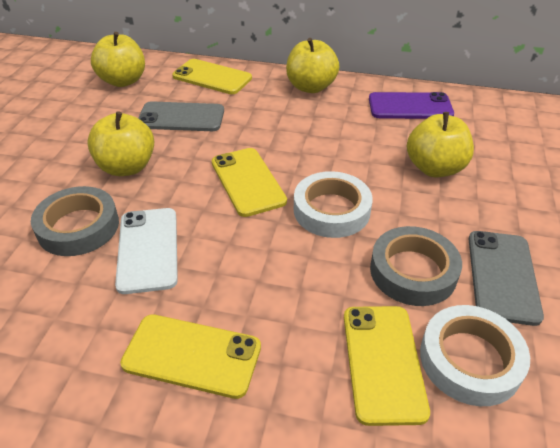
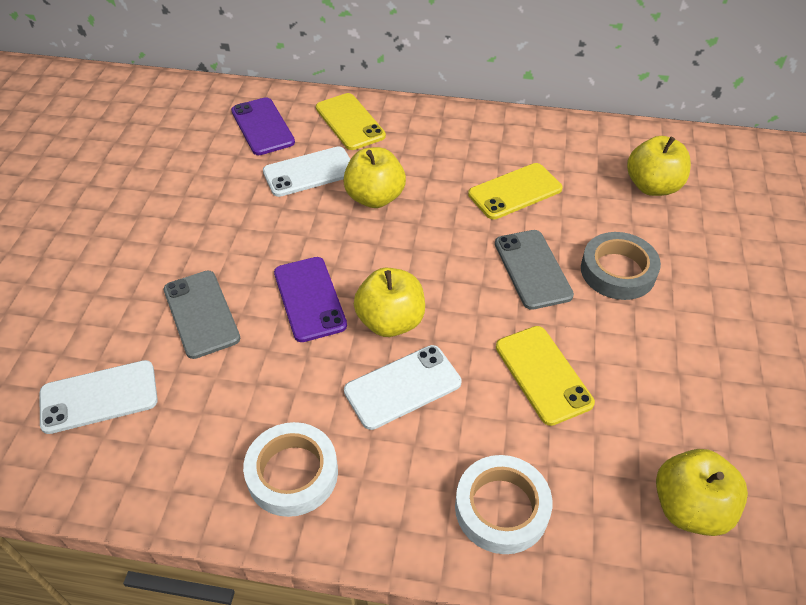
grey tape: [31,186,119,256] [370,226,462,306] = 2 -> [581,232,661,300] = 1
purple phone: [369,92,454,119] = 1 -> [231,97,295,155] [274,257,347,342] = 2
white phone: [115,208,178,294] = 1 -> [40,360,158,434] [263,146,350,197] [344,345,462,430] = 3
yellow phone: [120,314,261,399] [172,59,252,94] [212,148,287,217] [344,306,430,426] = 4 -> [316,93,386,150] [468,163,563,220] [496,326,595,426] = 3

